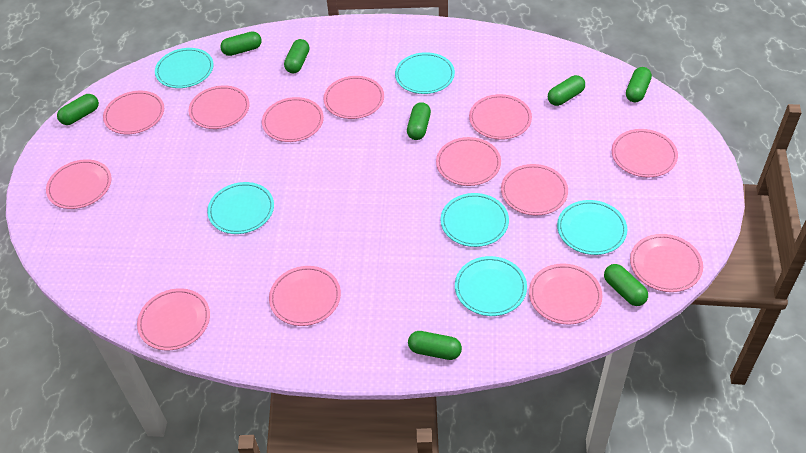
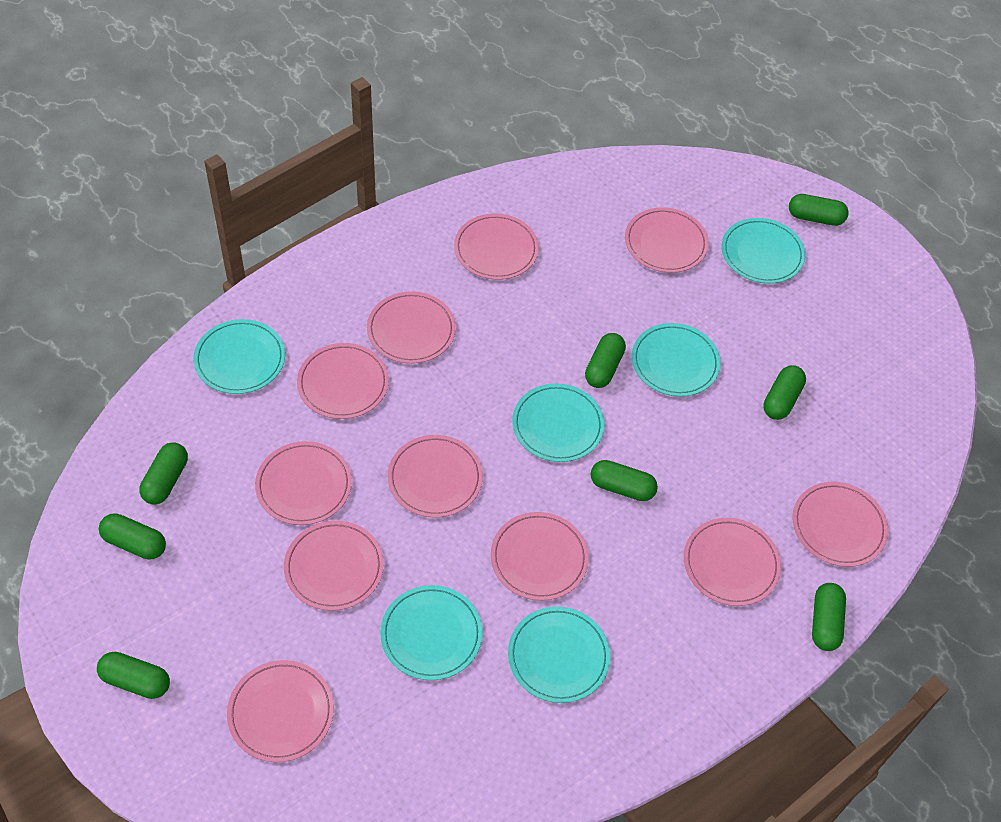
pink plate: [46,159,112,209] [103,91,164,134] [137,288,210,350] [189,85,250,129] [262,97,324,142] [269,266,341,326] [323,76,384,119] [436,137,501,186] [469,94,532,140] [501,164,568,215] [529,263,603,325] [612,129,678,177] [630,234,703,292] = 13 -> [227,660,334,762] [255,441,352,525] [284,520,384,611] [297,343,389,419] [367,291,456,364] [388,435,483,518] [454,213,539,280] [491,512,589,601] [625,207,709,273] [684,518,781,606] [792,482,888,567] = 11

